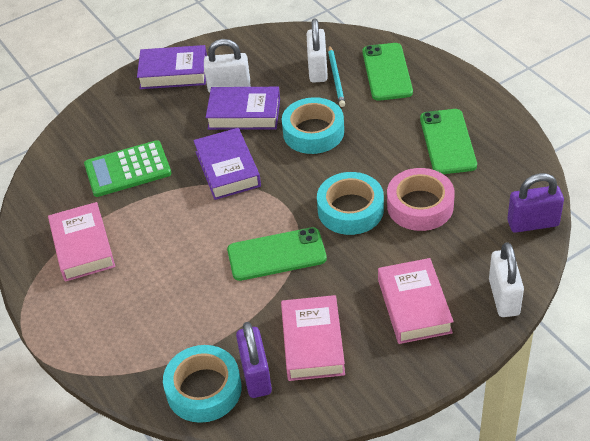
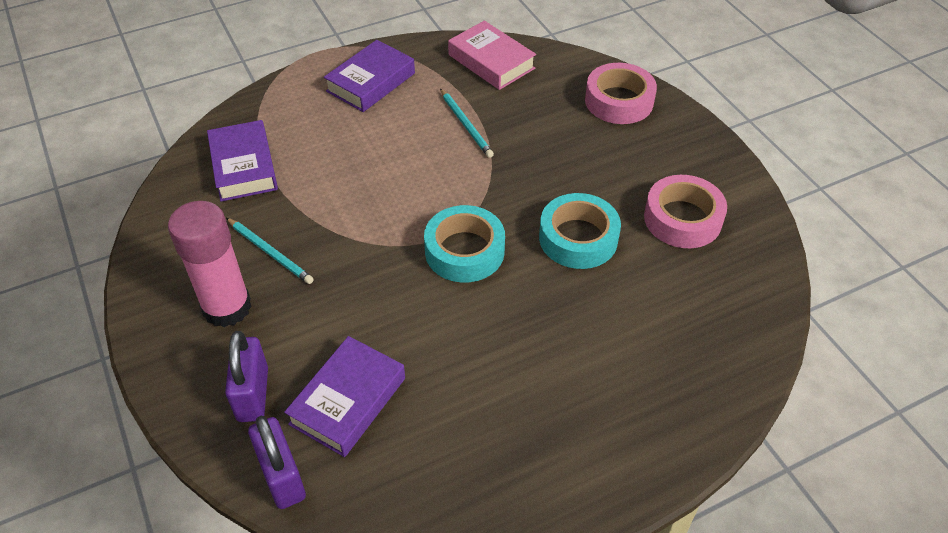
green calculator: [84,140,171,197] = 1 -> none = 0
green phone: [227,227,327,281] [363,43,413,101] [420,109,477,174] = 3 -> none = 0
pink book: [48,202,115,282] [281,295,345,381] [378,258,454,344] = 3 -> [448,21,536,90] = 1
pink glue stick: none = 0 -> [168,201,252,327] = 1
pink tape: [387,168,455,231] = 1 -> [585,63,657,124] [644,175,727,248] = 2
turquoise pencil: [328,45,345,107] = 1 -> [226,218,314,284] [440,88,494,158] = 2
turquoise tape: [163,345,242,423] [282,97,344,154] [317,172,384,235] = 3 -> [424,205,505,282] [539,193,621,269] = 2
white padlock: [204,39,250,93] [307,19,328,83] [489,242,524,317] = 3 -> none = 0

